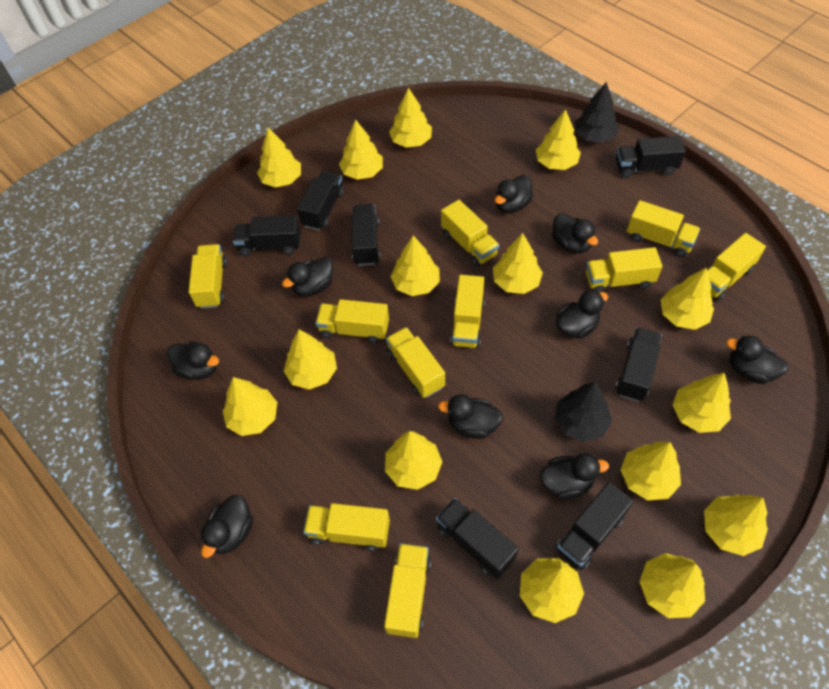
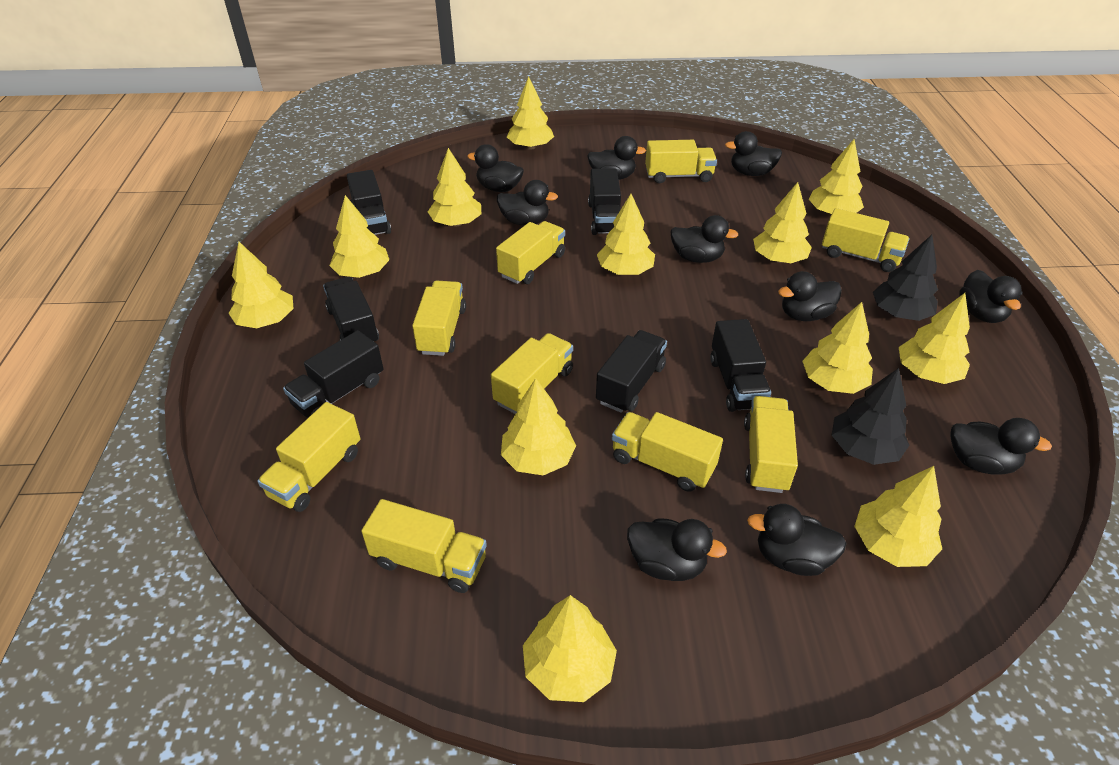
black duck: [167,341,219,380] [200,495,253,558] [282,257,333,297] [438,394,503,439] [495,175,534,213] [540,453,609,500] [552,213,598,254] [556,290,608,339] [726,335,789,384] = 9 -> [467,144,524,192] [497,180,558,226] [587,136,646,180] [627,519,727,581] [671,215,738,263] [725,131,782,176] [747,504,847,576] [778,271,842,321] [950,418,1052,475] [959,270,1023,323] = 10
black truck: [233,215,301,257] [297,171,344,231] [351,204,381,266] [436,498,519,579] [555,482,633,570] [615,327,662,402] [616,136,686,178] = 7 -> [283,330,383,418] [323,277,379,341] [347,170,391,235] [588,168,621,235] [596,330,667,413] [710,319,771,412] = 6
yellow tree: [223,377,277,436] [257,128,301,188] [284,330,337,390] [339,119,383,180] [385,431,442,490] [389,88,432,147] [391,235,440,296] [493,233,543,294] [520,558,584,623] [536,109,581,170] [621,442,681,500] [639,553,705,618] [661,268,714,330] [673,373,731,433] [704,495,768,556] = 15 -> [229,242,294,328] [329,195,389,278] [428,148,481,227] [501,378,576,475] [507,77,554,150] [523,595,617,702] [597,194,655,275] [753,182,812,263] [802,302,873,394] [809,139,864,216] [854,466,942,567] [899,293,970,384] = 12
yellow truck: [189,244,227,309] [303,503,390,551] [315,299,389,344] [384,543,431,638] [386,327,445,398] [441,200,499,267] [450,275,485,348] [586,247,662,293] [627,200,700,257] [707,233,766,301] = 10 -> [257,402,360,512] [361,499,487,593] [412,281,466,356] [491,333,573,414] [496,221,565,284] [612,412,723,492] [645,140,717,183] [744,396,798,493] [822,208,909,272] = 9

